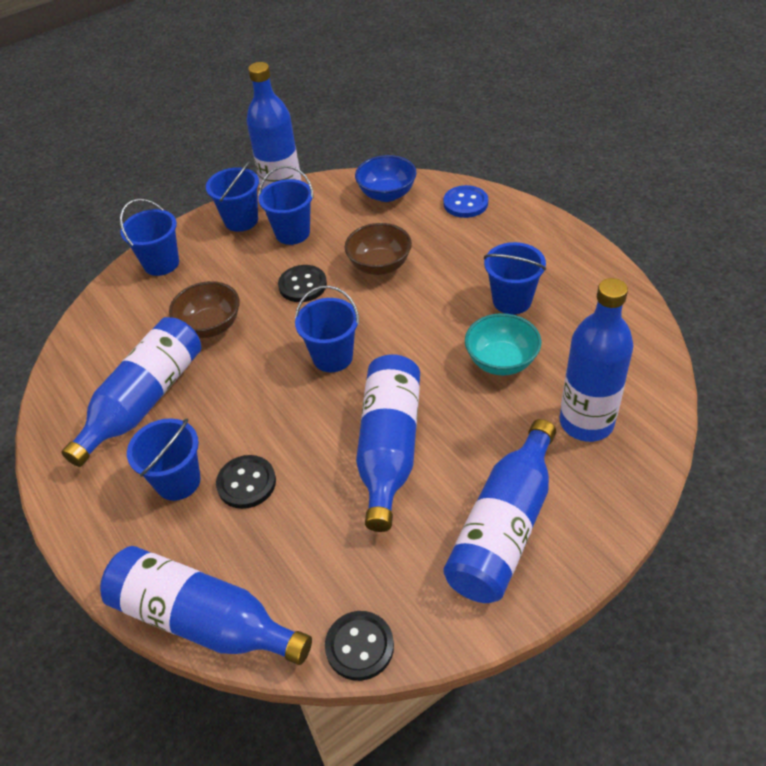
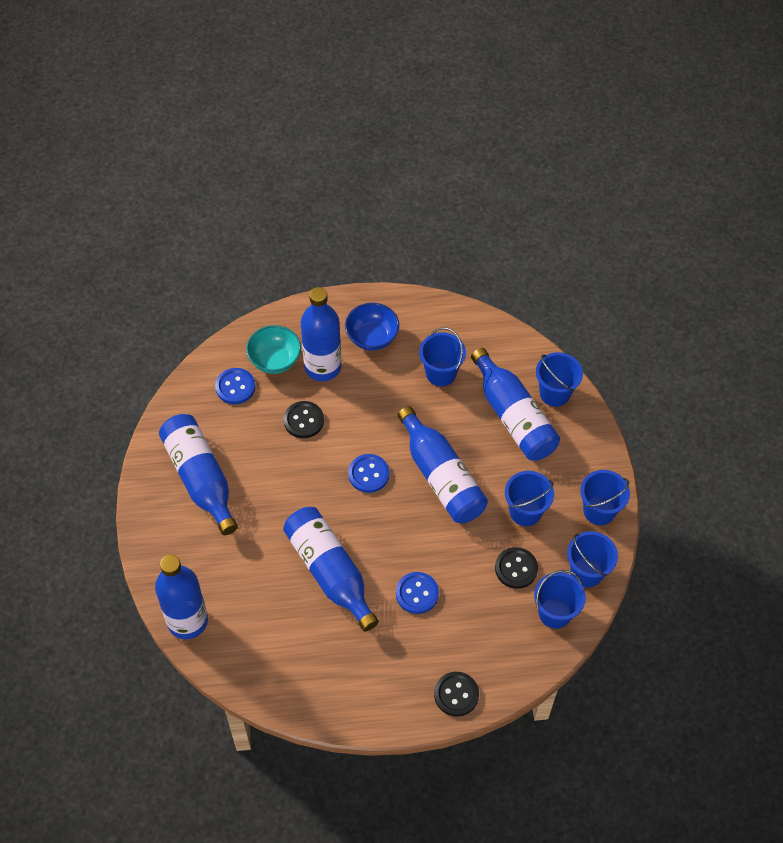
blue button: [443,185,488,218] = 1 -> [215,368,255,404] [348,454,389,493] [396,572,439,614] = 3
brown bowl: [169,281,240,338] [345,223,412,275] = 2 -> none = 0

